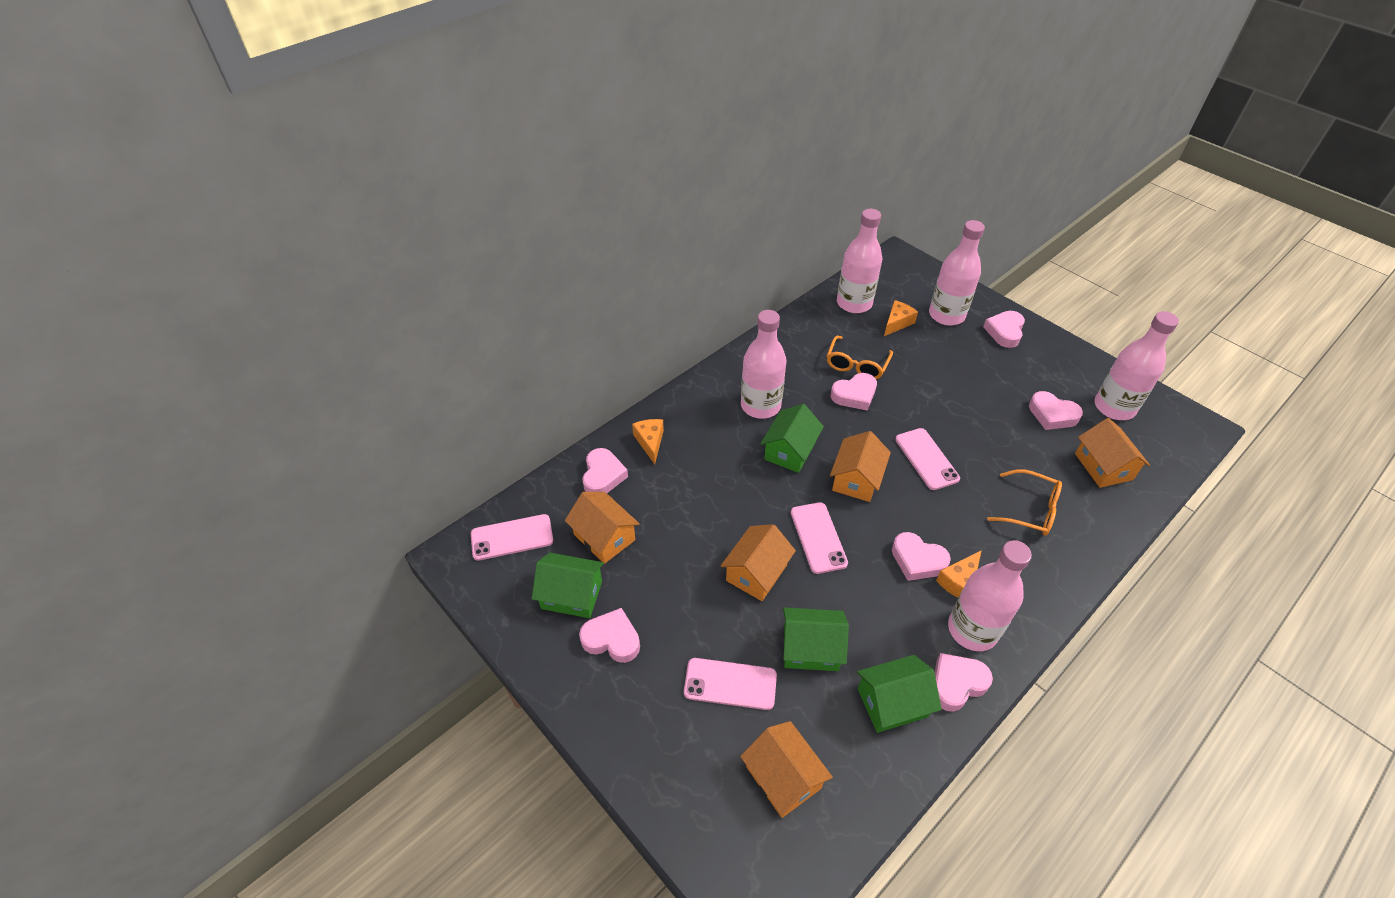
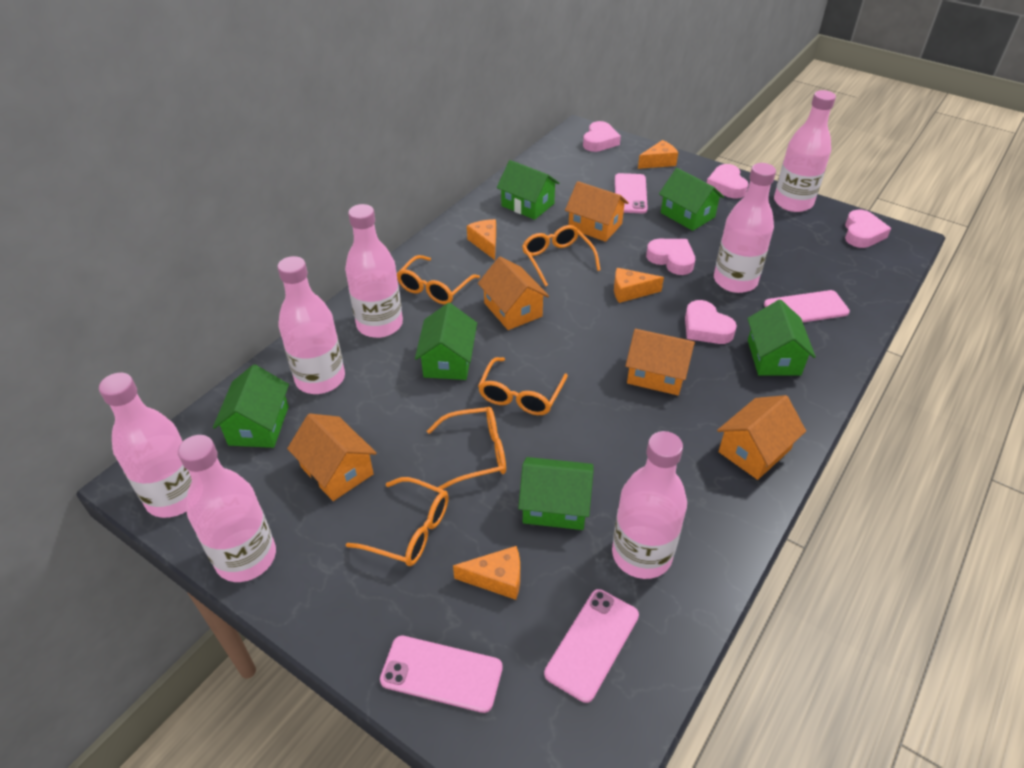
green house: [532,553,604,618] [760,404,824,473] [783,607,849,671] [857,655,942,733] = 4 -> [213,364,289,448] [415,303,477,380] [497,160,560,220] [518,457,593,530] [659,168,724,231] [747,300,816,376] = 6
orange cheese: [632,419,664,464] [884,300,918,336] [936,550,982,598] = 3 -> [453,546,520,600] [467,219,496,260] [614,268,664,303] [638,140,678,169] = 4
orange glasses: [827,336,893,379] [987,469,1062,536] = 2 -> [346,477,449,566] [397,255,480,304] [427,407,506,489] [478,357,568,415] [522,225,600,287] = 5
pink bottle: [741,310,787,419] [837,209,882,313] [929,220,985,326] [948,540,1032,651] [1094,311,1179,420] = 5 -> [99,373,192,518] [178,435,276,582] [277,256,345,394] [345,204,403,338] [612,431,687,579] [714,163,776,293] [774,90,836,212] = 7
pink heart: [579,608,640,663] [582,448,628,493] [831,373,877,411] [892,532,951,581] [935,653,993,712] [983,311,1025,348] [1029,391,1083,430] = 7 -> [583,121,621,152] [646,239,695,275] [685,300,737,344] [707,164,748,199] [845,209,891,248] = 5

